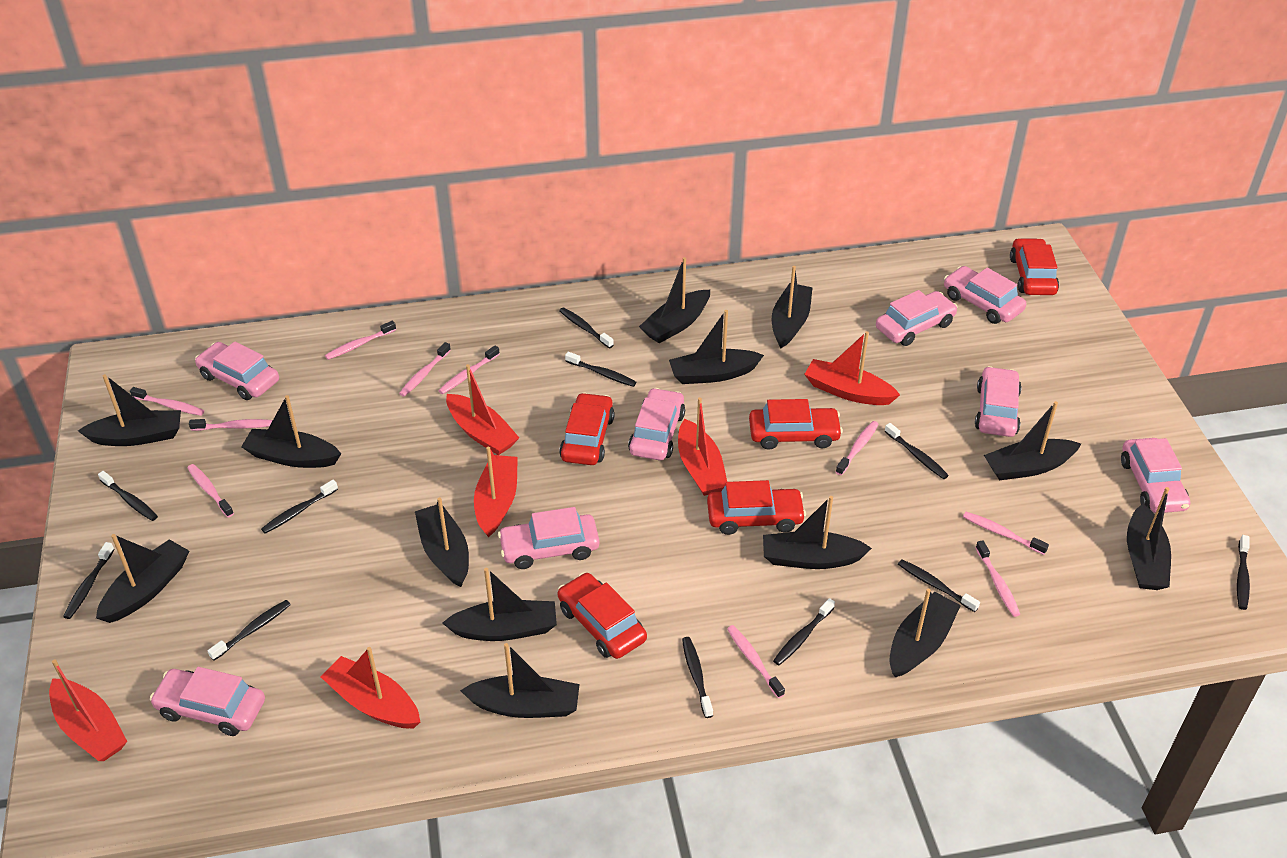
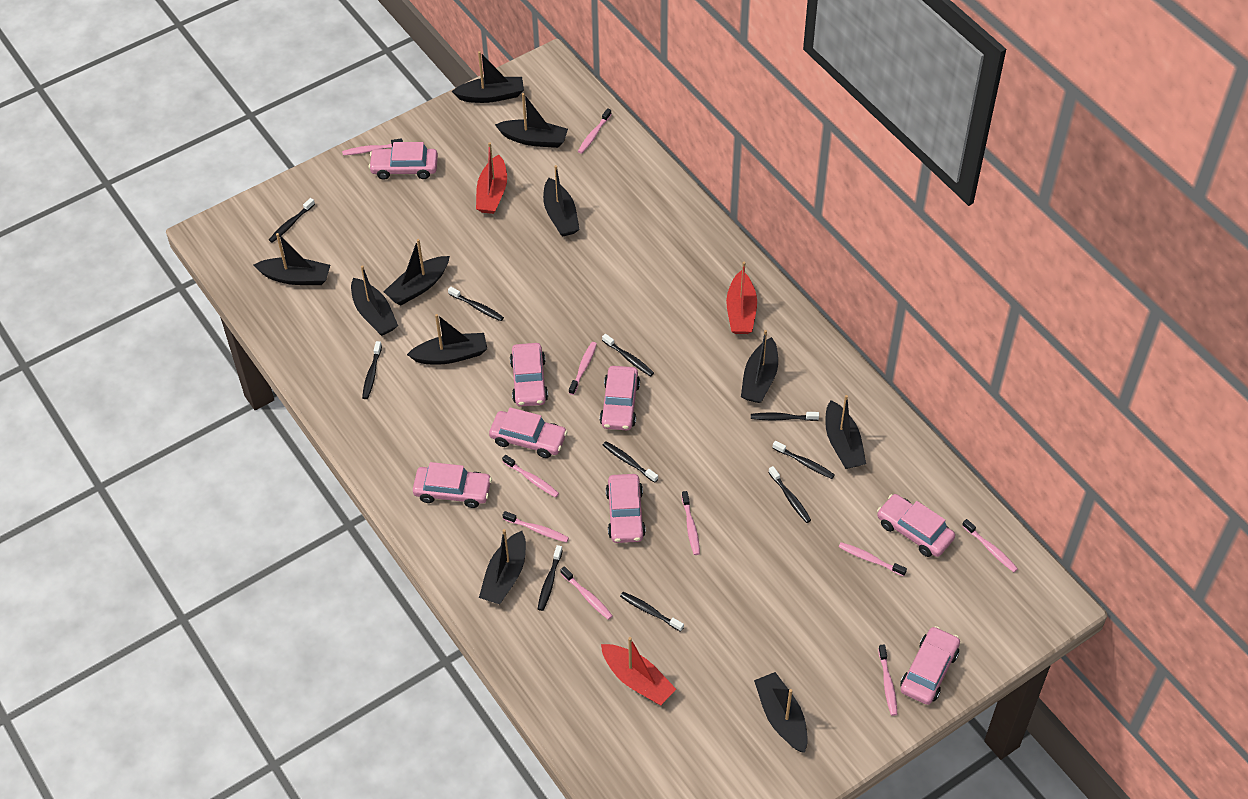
black boat: [78,374,181,446] [96,534,189,623] [241,395,341,468] [415,497,469,587] [443,568,557,641] [460,643,580,718] [639,257,710,343] [669,310,764,384] [763,496,872,569] [772,266,813,348] [889,589,961,677] [984,401,1081,481] [1127,487,1171,590] = 13 -> [254,233,330,285] [351,265,398,336] [383,239,450,305] [407,314,487,365] [451,51,524,103] [479,529,526,604] [495,93,568,148] [543,165,580,237] [741,330,778,403] [754,672,808,753] [825,395,866,469] = 11
black toothbrush: [63,542,115,619] [98,471,158,521] [207,600,291,661] [261,480,338,534] [559,307,614,348] [565,352,636,387] [682,637,713,718] [773,598,835,665] [884,423,949,479] [898,560,980,612] [1237,535,1250,610] = 11 -> [269,198,315,243] [362,341,382,399] [448,287,504,321] [538,545,563,611] [602,334,654,377] [603,441,658,483] [620,592,684,632] [751,412,819,421] [768,466,811,523] [773,441,835,479] = 10
red boat: [49,659,127,761] [321,647,420,728] [446,364,519,455] [474,447,518,537] [678,397,727,496] [804,331,900,405] = 6 -> [476,142,507,214] [601,637,676,705] [726,262,757,334] = 3
red car: [558,572,647,659] [559,393,615,465] [707,480,806,535] [749,399,843,449] [1010,238,1059,295] = 5 -> none = 0

